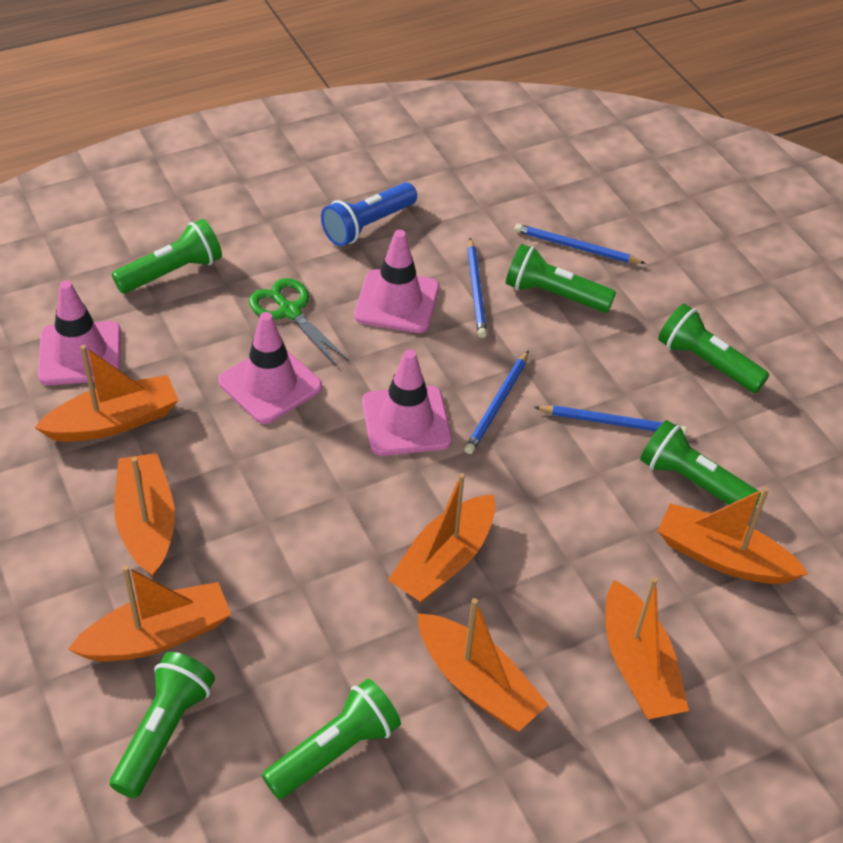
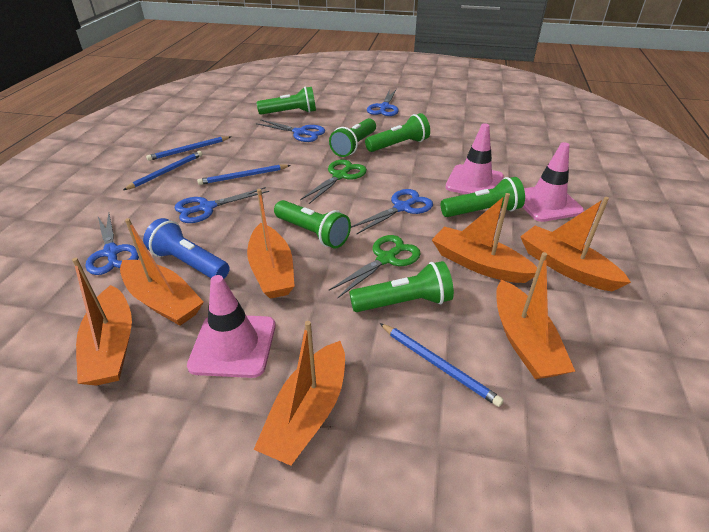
blue scissors: none = 0 -> [85,213,139,275] [174,187,269,223] [256,119,325,142] [351,189,433,234] [367,89,399,116] = 5
green scissors: [249,278,349,367] = 1 -> [300,159,367,204] [329,235,421,298] = 2
pink traffic cone: [38,281,121,385] [218,312,322,424] [354,230,439,333] [362,349,452,456] = 4 -> [187,275,276,378] [445,123,504,194] [523,142,584,222] = 3

